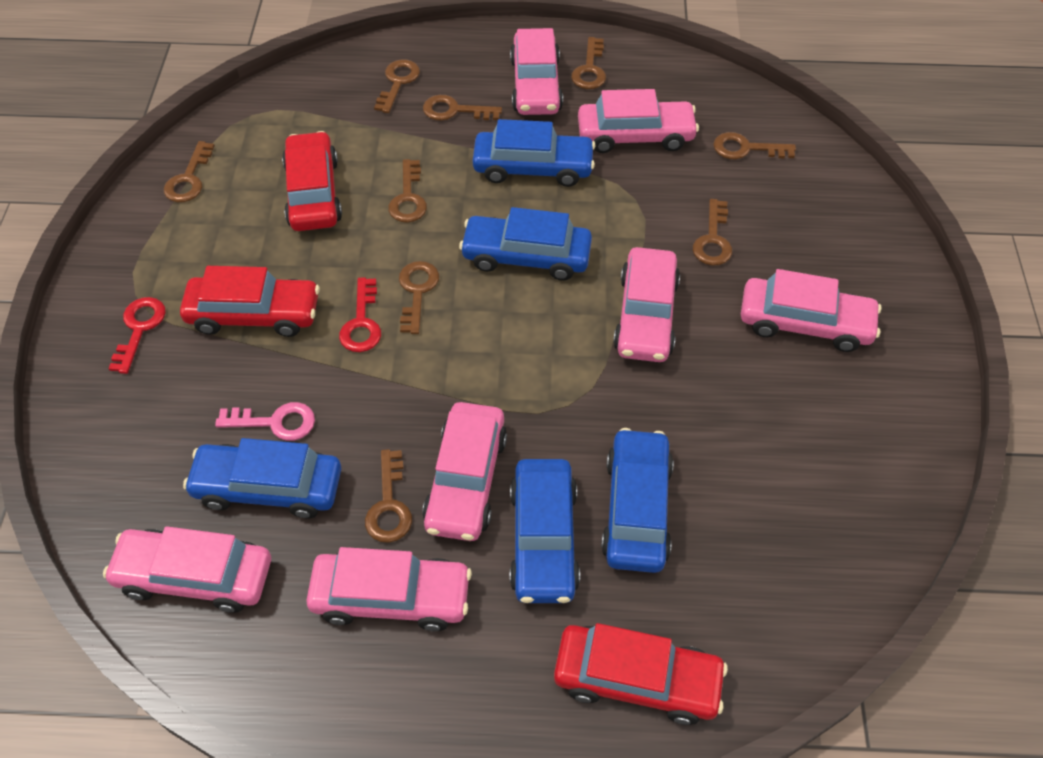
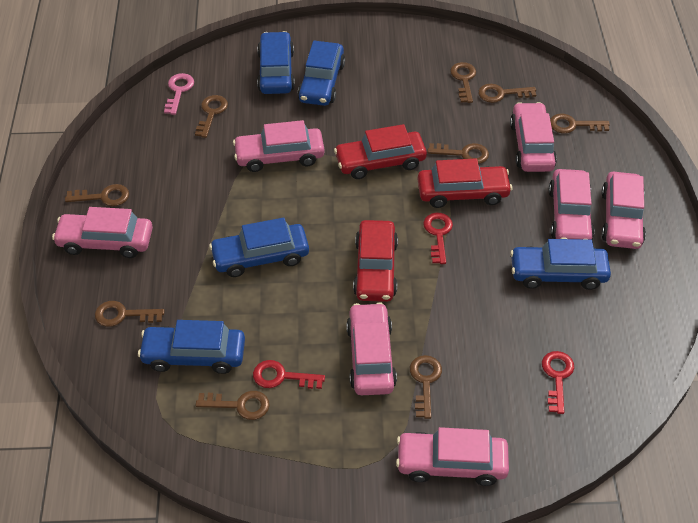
red key: [108,297,166,374] [339,277,381,352] = 2 -> [253,360,325,389] [423,213,453,264] [542,351,574,414] = 3

